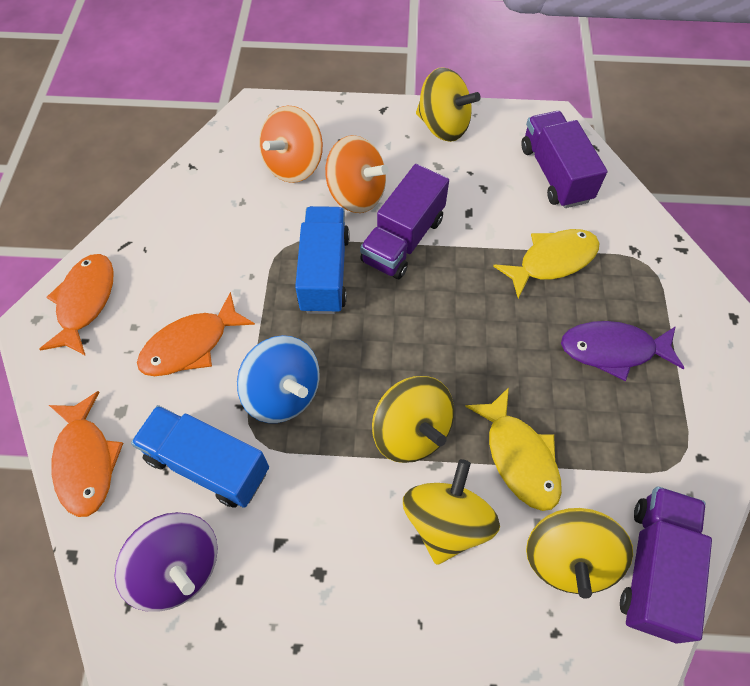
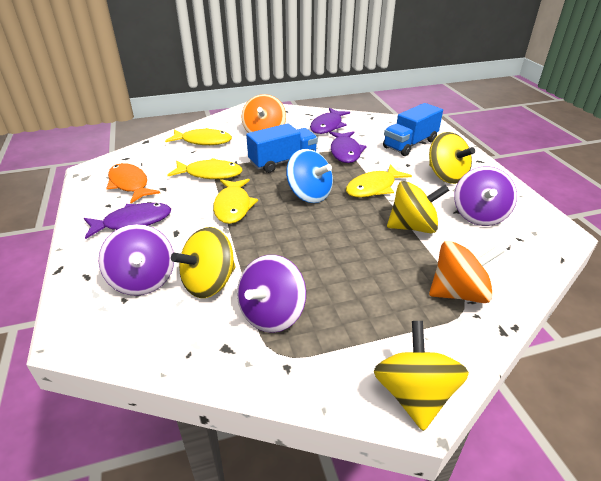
orange fish: [39,254,114,356] [49,391,123,517] [137,292,255,376] = 3 -> [106,163,160,203] = 1
purple fish: [561,321,684,381] = 1 -> [84,203,171,239] [310,108,350,134] [329,131,366,163] = 3
purple spinning top: [114,512,218,612] = 1 -> [99,224,174,296] [237,255,306,333] [454,167,517,226] = 3
purple truck: [360,164,449,279] [521,111,607,208] [620,487,712,643] = 3 -> none = 0
yellow fish: [465,387,562,511] [493,229,599,299] = 2 -> [165,128,232,145] [168,158,243,179] [213,179,258,224] [346,164,412,198] = 4

